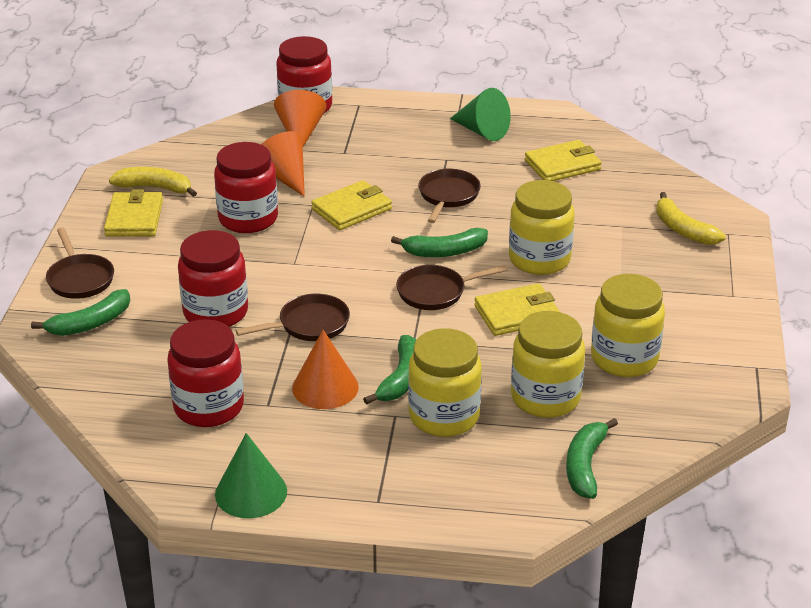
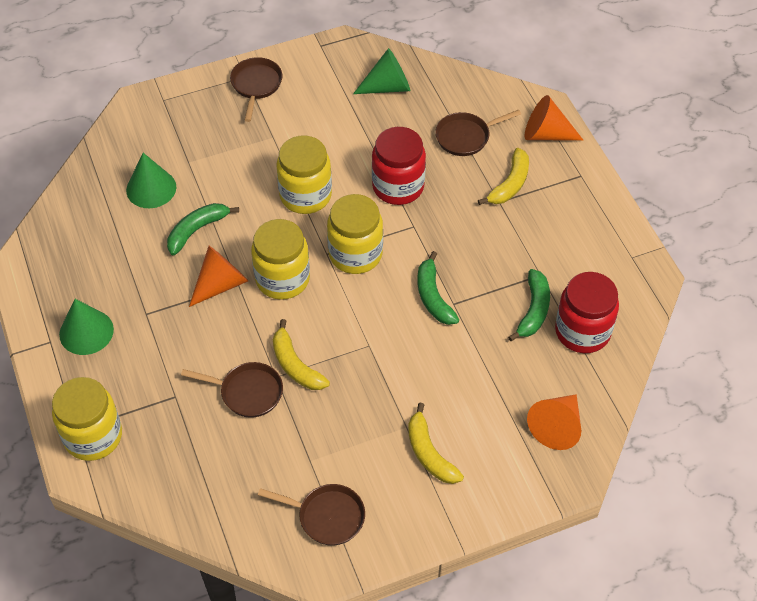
green banana: [31,289,130,336] [363,335,416,405] [391,228,488,257] [566,418,618,499] = 4 -> [167,203,239,255] [417,251,459,325] [508,269,550,341] = 3
green cone: [215,433,287,518] [450,88,511,141] = 2 -> [59,299,114,355] [126,153,176,208] [353,48,410,94] = 3
red jar: [167,319,244,427] [178,230,248,327] [214,142,278,233] [277,36,332,113] = 4 -> [372,127,426,205] [555,272,619,353] = 2
yellow banana: [109,167,197,197] [656,192,726,245] = 2 -> [273,319,330,390] [408,403,464,484] [478,148,529,205] = 3
yellow wallet: [104,189,163,237] [311,180,392,230] [474,283,560,336] [525,140,601,181] = 4 -> none = 0

